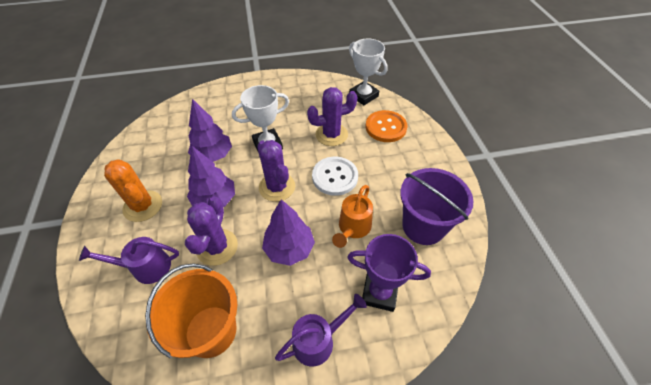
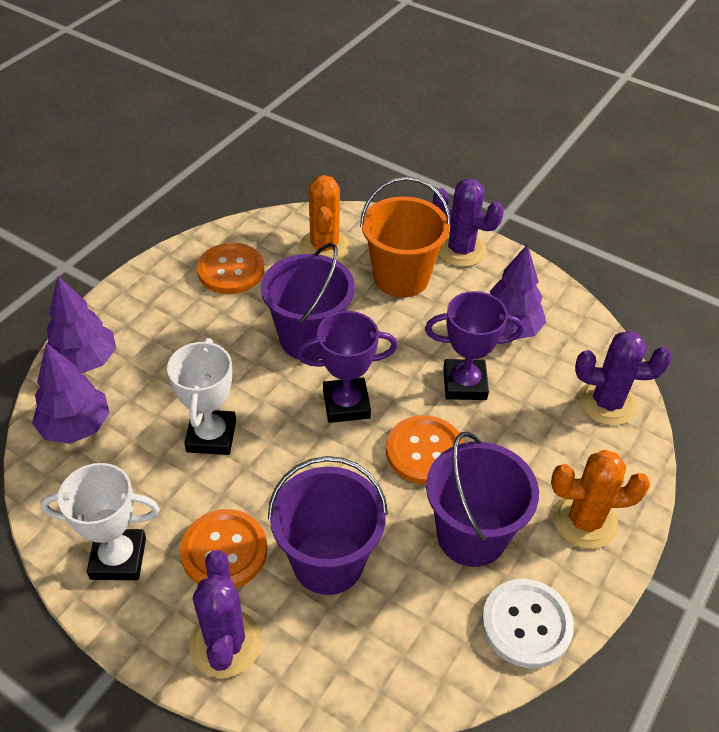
orange button: [366,110,408,142] = 1 -> [180,509,267,588] [197,243,264,294] [386,415,464,485] = 3
orange cactus: [104,159,162,222] = 1 -> [299,175,350,261] [551,450,650,549] = 2
orange watering can: [332,185,373,248] = 1 -> none = 0
purple bucket: [400,168,474,245] = 1 -> [261,243,355,360] [268,456,388,595] [426,432,539,567] = 3
purple trophy: [347,234,431,312] = 1 -> [297,311,398,423] [425,291,524,400] = 2
purple watering can: [79,237,179,284] [275,294,367,366] = 2 -> none = 0

